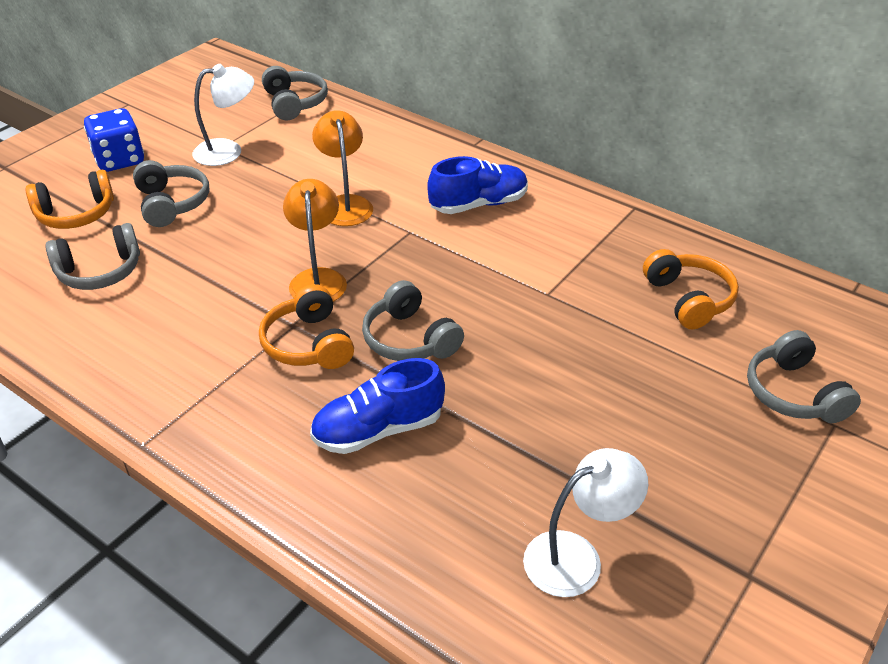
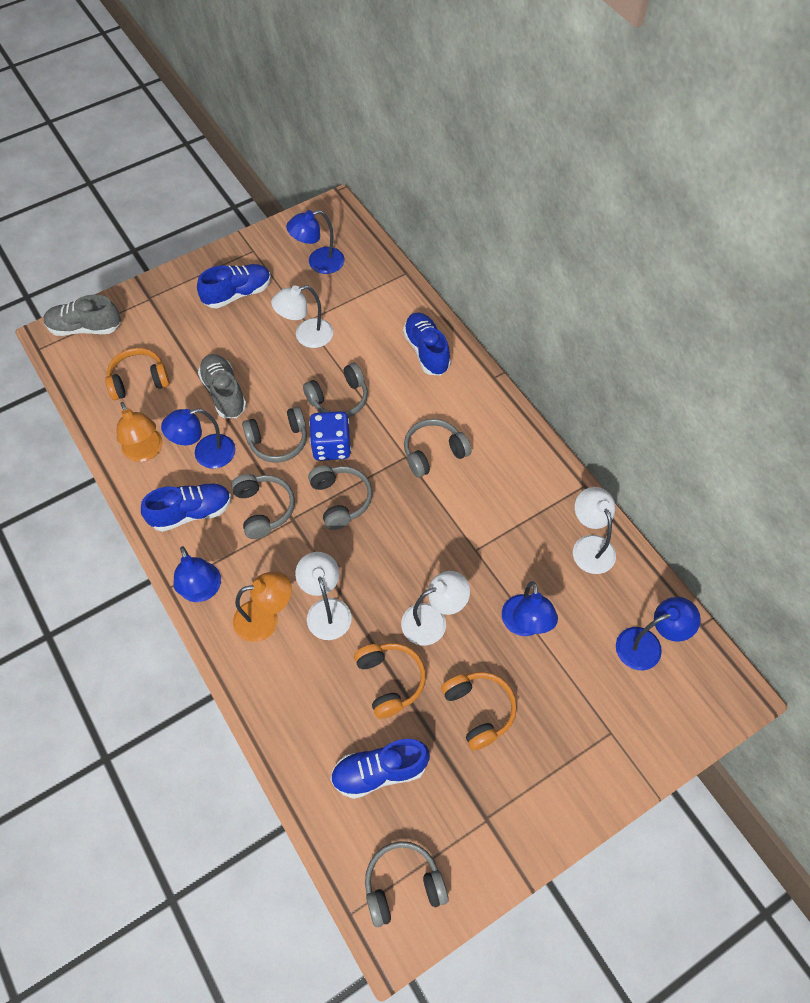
blue lamp: none = 0 -> [161,409,235,468] [173,546,221,602] [286,210,345,274] [502,581,558,636] [616,597,701,670] = 5
blue shoe: [310,358,445,454] [427,156,528,214] = 2 -> [141,483,231,532] [197,264,271,309] [330,739,430,799] [403,313,451,375] = 4
grey headphones: [45,223,140,290] [133,160,209,227] [262,66,328,120] [362,280,464,361] [747,330,861,423] = 5 -> [231,474,295,539] [242,407,307,463] [303,363,368,417] [308,465,372,530] [365,841,449,927] [404,419,471,478] = 6
grey shoe: none = 0 -> [44,295,121,336] [198,354,247,418] = 2
white lamp: [193,64,254,166] [523,448,648,597] = 2 -> [271,285,333,348] [295,552,352,640] [401,571,470,645] [573,487,616,574] = 4

